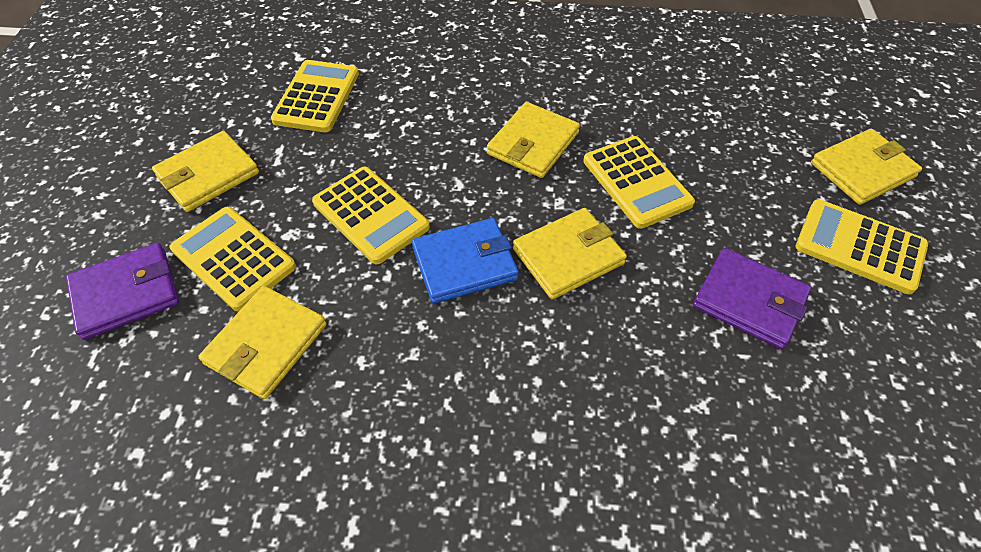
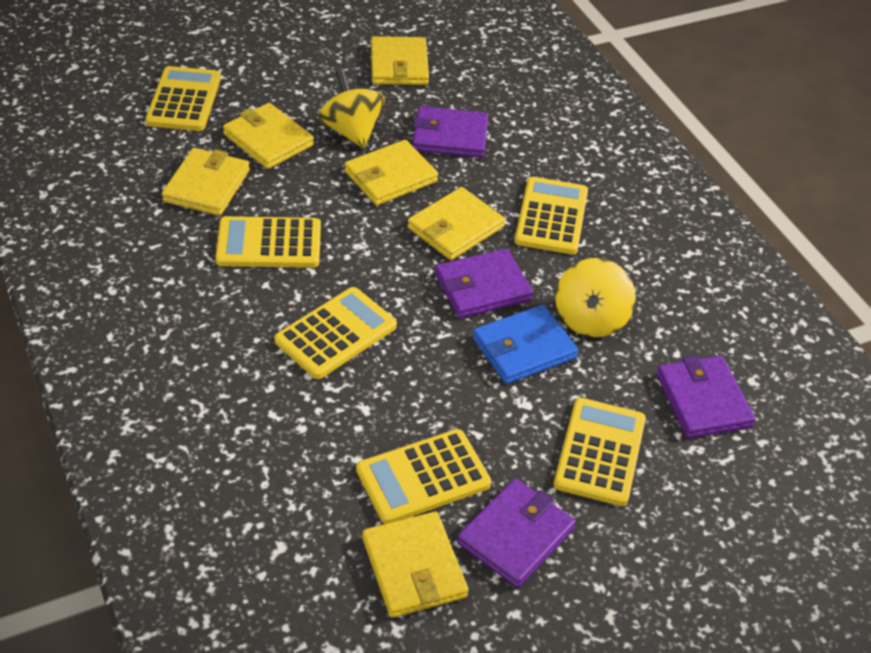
purple wallet: [66,243,179,340] [693,248,811,349] = 2 -> [413,106,488,158] [435,249,533,318] [457,478,576,588] [657,356,755,438] = 4
yellow calculator: [170,207,296,312] [271,60,359,132] [312,167,430,265] [583,136,695,229] [796,199,928,294] = 5 -> [146,66,221,131] [216,216,321,268] [274,287,397,379] [356,429,491,524] [515,177,588,254] [554,398,646,506] = 6
yellow spinning top: none = 0 -> [318,69,385,149] [555,258,636,337] = 2
yellow wallet: [152,131,259,212] [198,286,327,399] [487,102,580,178] [513,208,627,300] [811,129,922,205] = 5 -> [162,148,250,216] [223,103,314,169] [345,140,438,205] [363,512,469,618] [371,36,429,85] [408,187,505,260] = 6

